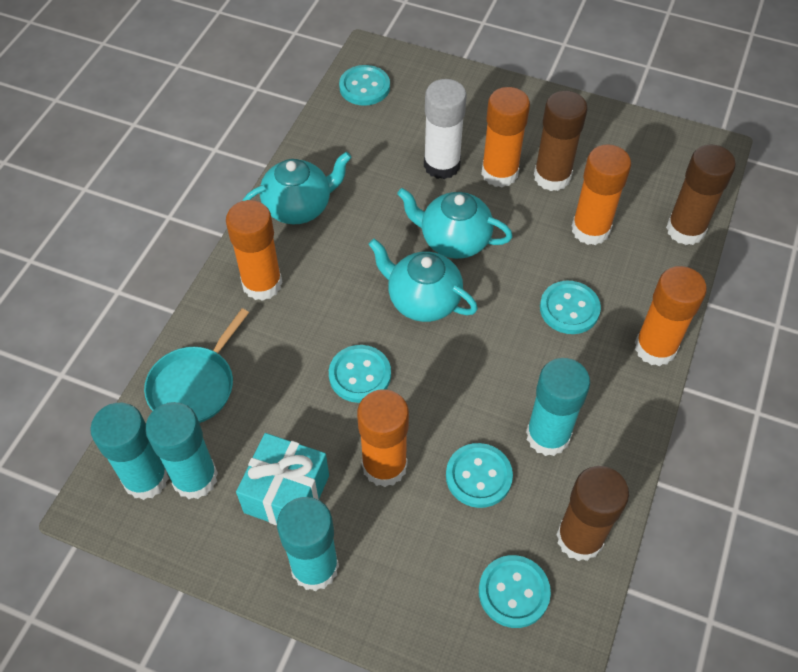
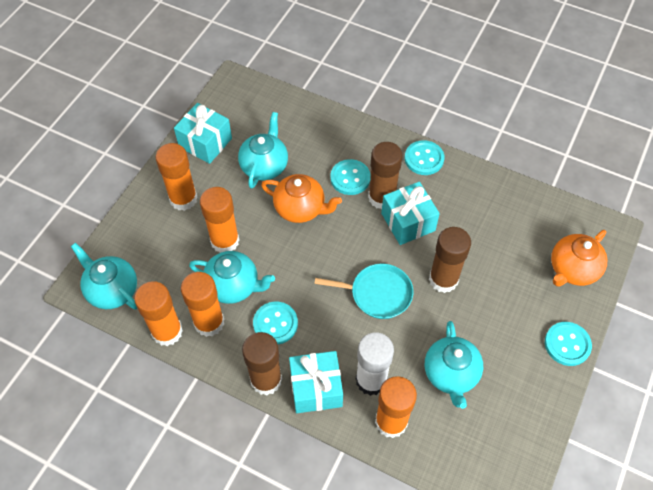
orange teapot: none = 0 -> [261,174,342,223] [551,230,607,287] = 2
turquoise button: [329,345,391,403] [339,65,390,106] [446,443,513,508] [479,555,551,628] [540,281,601,334] = 5 -> [253,302,298,344] [330,159,371,195] [405,140,445,175] [545,322,592,366] = 4
turquoise gift: [236,433,329,525] = 1 -> [174,103,232,164] [289,351,343,413] [381,182,440,245] = 3
turquoise glue stick: [90,403,169,500] [145,402,218,499] [277,497,339,591] [526,358,590,456] = 4 -> none = 0
turquoise teapot: [243,152,351,224] [368,238,478,322] [397,188,513,259] = 3 -> [71,243,138,310] [189,251,275,304] [238,112,288,189] [425,321,483,409] = 4

